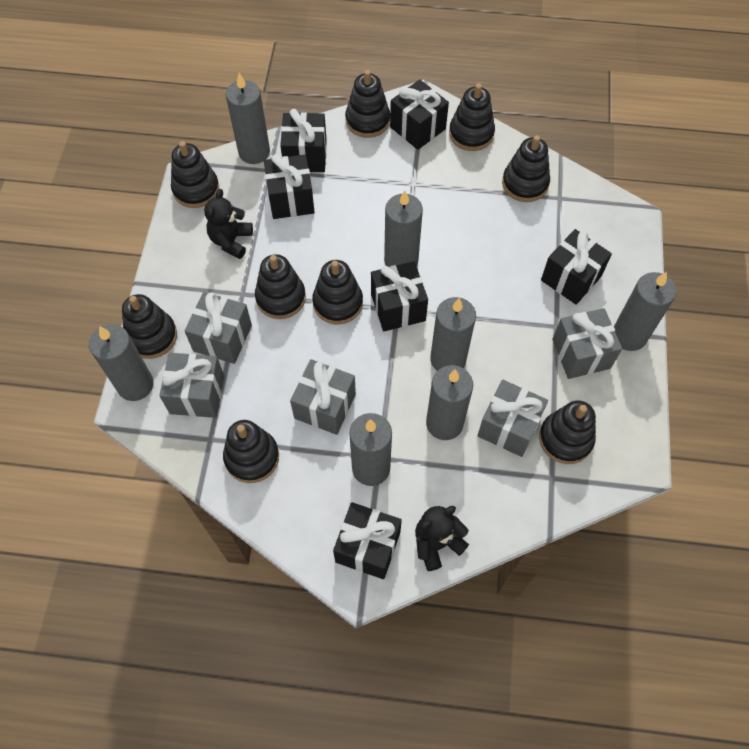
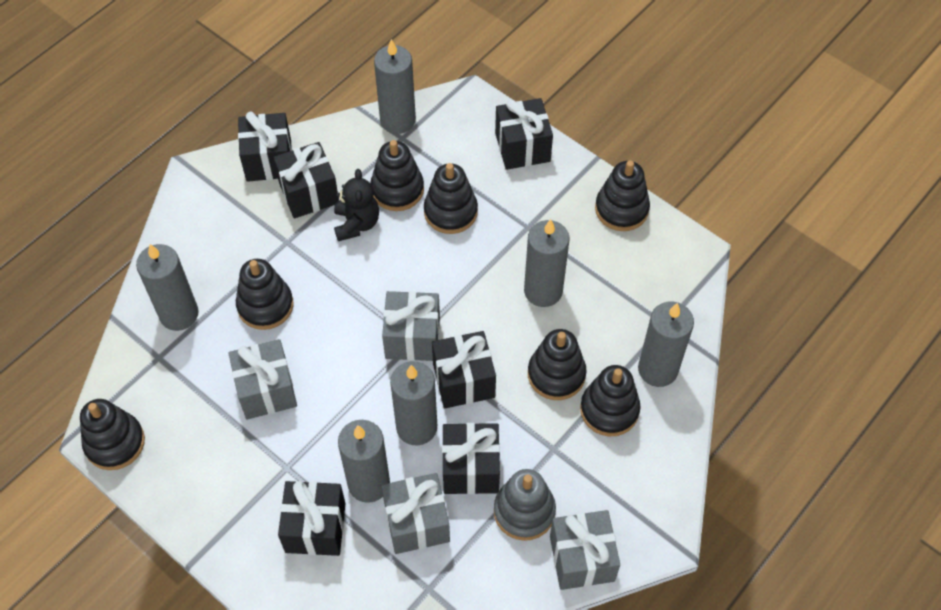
black stacking toy: [122,294,177,359] [171,141,219,208] [223,420,279,483] [255,254,306,319] [312,260,363,324] [345,70,390,138] [449,83,495,151] [502,135,550,202] [539,401,596,464] = 9 -> [80,399,145,470] [236,259,294,330] [370,140,424,211] [424,163,478,234] [528,329,586,400] [580,365,641,436] [595,160,650,231] = 7
black teddy bear: [204,189,253,259] [415,506,469,571] = 2 -> [334,169,379,241] = 1
grey candle: [89,324,153,401] [226,73,270,164] [349,413,392,486] [384,191,423,267] [426,365,473,440] [430,297,476,371] [614,272,676,351] = 7 -> [136,244,199,331] [338,420,390,503] [374,39,416,134] [390,361,437,446] [524,219,569,307] [638,301,694,387] = 6
grey gift: [159,353,224,418] [184,292,252,364] [290,359,356,435] [477,380,548,457] [552,308,622,379] = 5 -> [228,339,297,420] [382,291,440,361] [382,473,450,554] [550,510,620,590] = 4
grey stacking toy: none = 0 -> [494,469,556,541] = 1

